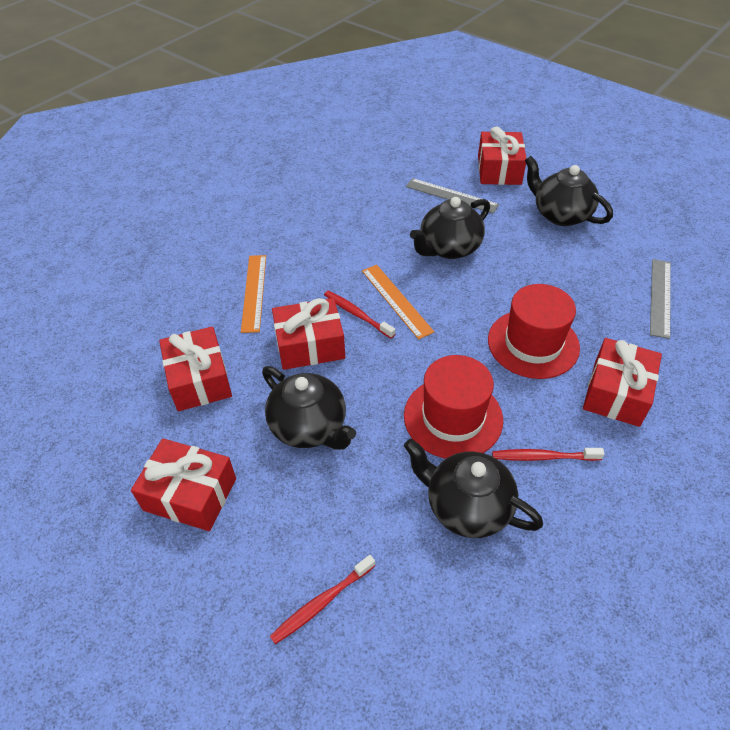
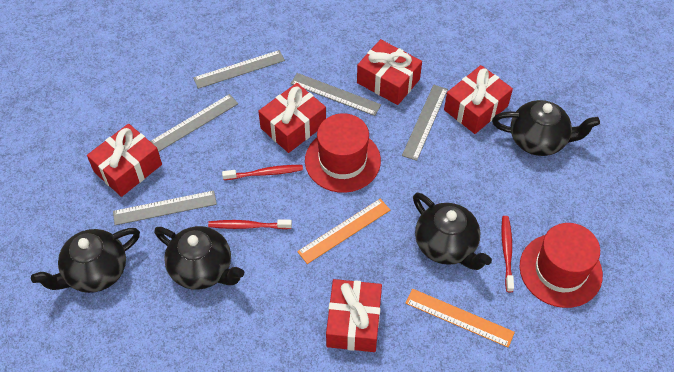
grey ruler: [406,178,499,214] [650,259,671,339] = 2 -> [113,190,217,225] [150,94,238,152] [193,50,285,89] [290,73,381,116] [402,85,448,161] = 5

